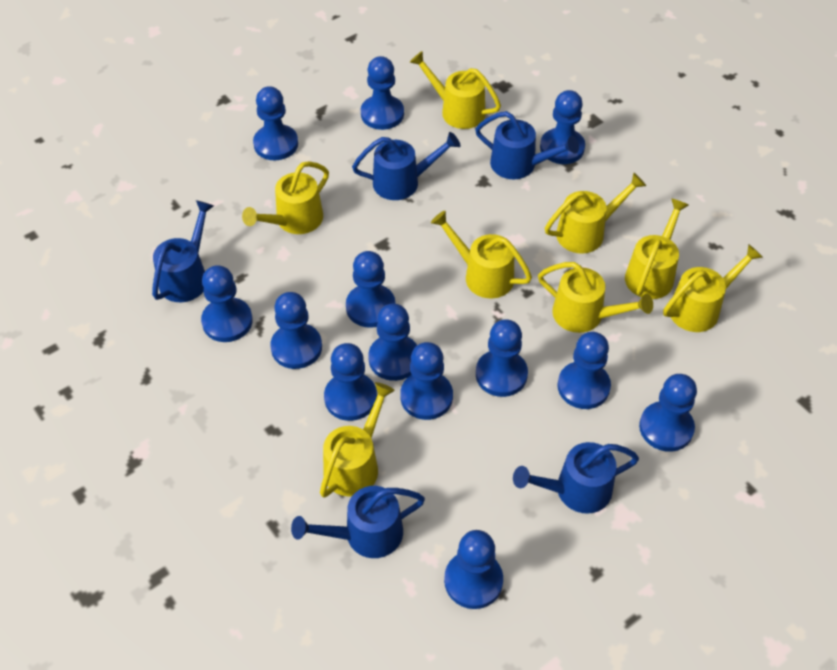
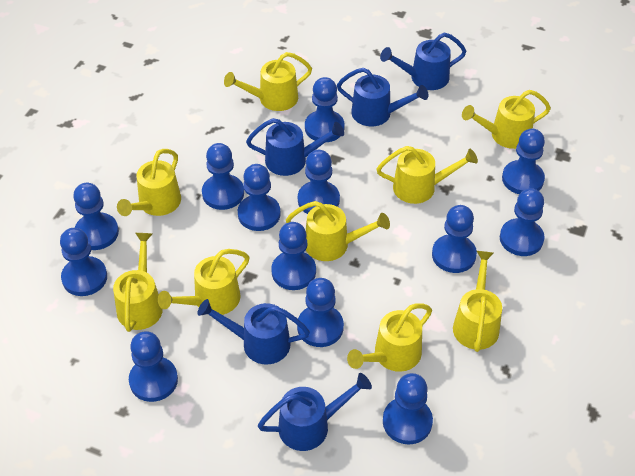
yellow watering can: [242,161,329,234] [320,382,395,498] [410,51,501,129] [431,211,532,298] [538,262,653,333] [545,173,646,254] [625,198,689,299] [663,244,763,332] = 8 -> [113,233,163,332] [117,149,181,216] [158,249,250,315] [224,52,312,111] [286,201,390,261] [347,303,432,372] [376,146,478,204] [453,251,502,352] [462,90,551,149] = 9

